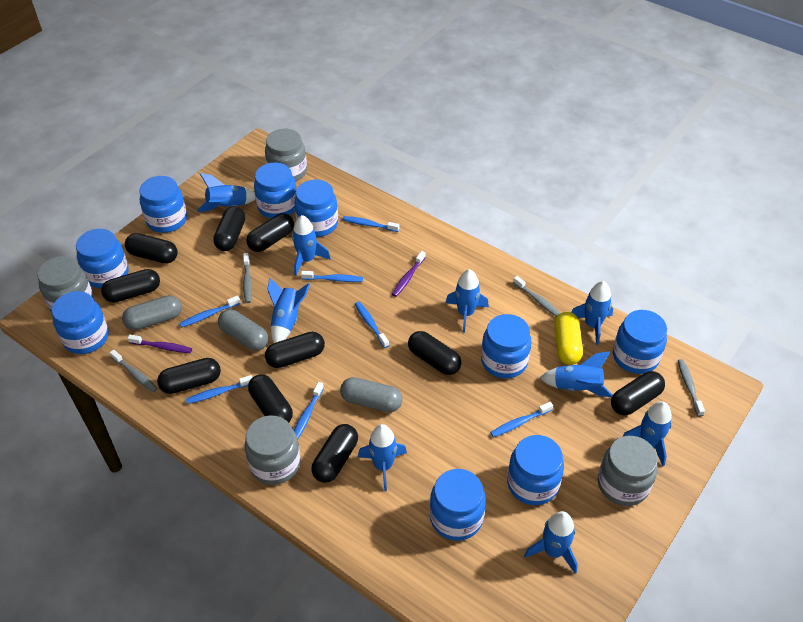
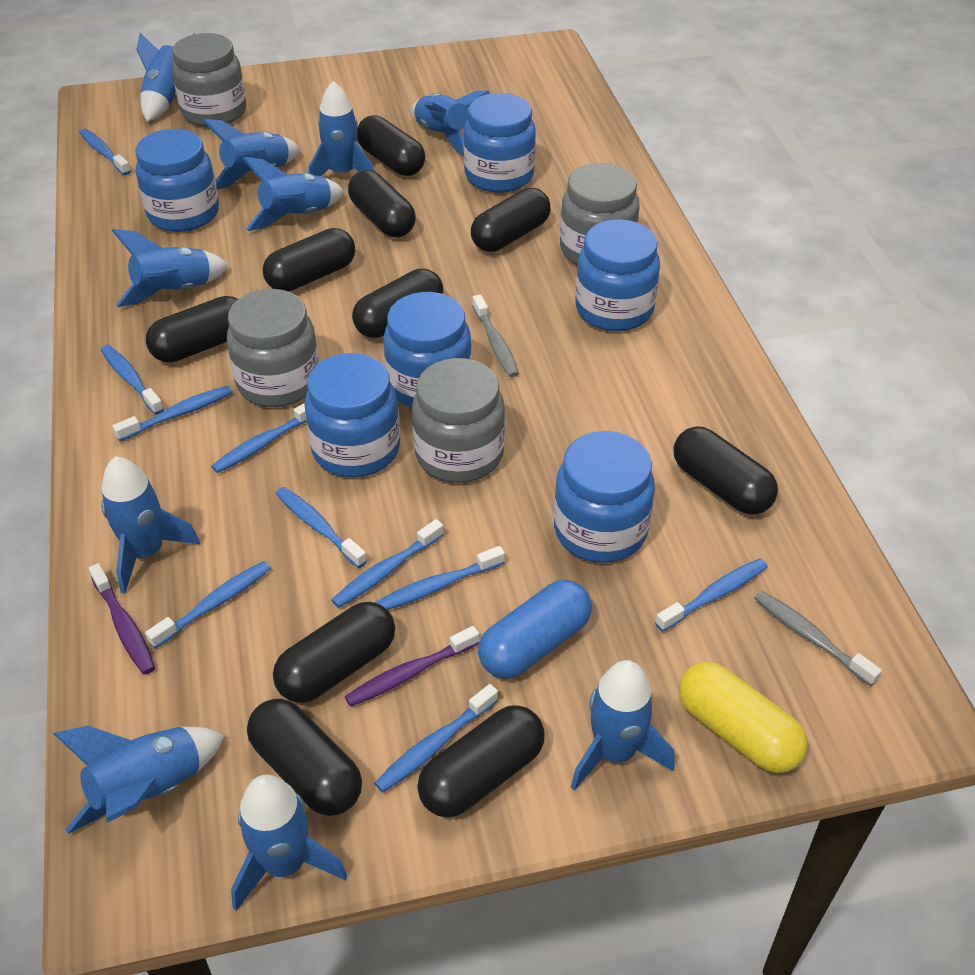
blue capsule: none = 0 -> [478,580,592,679] = 1
blue jar: [52,291,109,354] [76,229,129,288] [139,176,187,233] [254,163,297,218] [294,180,338,237] [429,469,486,541] [481,314,531,379] [507,435,564,505] [613,310,667,374] = 9 -> [136,129,219,232] [304,353,400,477] [383,292,472,408] [463,93,536,193] [554,431,655,563] [575,219,660,331] = 6
blue rocket: [197,173,256,212] [268,277,310,343] [292,215,331,276] [358,424,407,491] [446,269,489,333] [524,511,578,574] [540,351,613,397] [571,281,613,345] [622,401,672,466] = 9 -> [53,726,225,834] [101,456,200,594] [112,229,229,307] [137,33,194,122] [202,119,300,189] [231,775,347,911] [242,157,345,231] [308,81,374,176] [412,91,489,155] [571,660,675,791] = 10
blue toothbrush: [179,295,241,327] [186,375,253,404] [294,382,324,439] [301,271,363,282] [343,216,399,232] [355,302,389,348] [490,402,553,437] = 7 -> [79,129,131,175] [101,345,164,415] [113,386,232,441] [145,561,271,649] [211,403,306,473] [276,487,367,568] [331,519,444,608] [374,684,498,793] [375,546,505,610] [655,559,768,632] = 10
grey capsule: [122,295,182,330] [218,309,268,351] [340,377,403,412] = 3 -> none = 0
grey toothbrush: [110,350,157,392] [243,253,252,303] [513,276,561,317] [678,359,705,417] = 4 -> [472,294,519,377] [754,591,882,686] = 2

